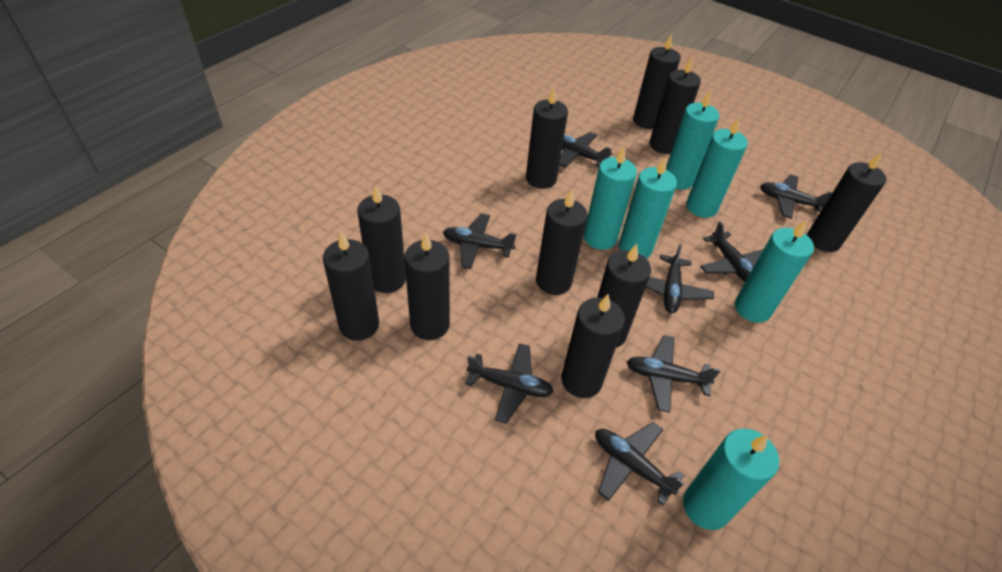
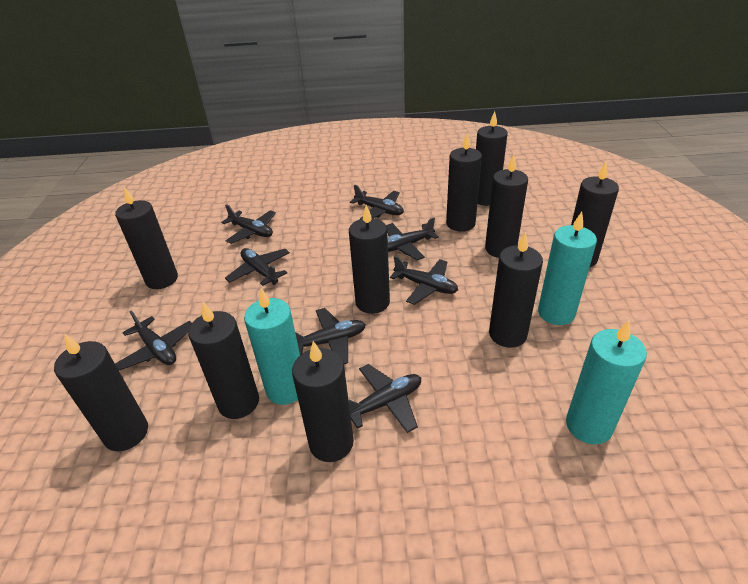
turquoise candle: [584,147,637,250] [619,156,677,258] [666,90,719,190] [683,428,779,530] [686,117,748,218] [735,220,814,323] = 6 -> [244,288,300,405] [538,212,597,325] [566,320,647,445] = 3

